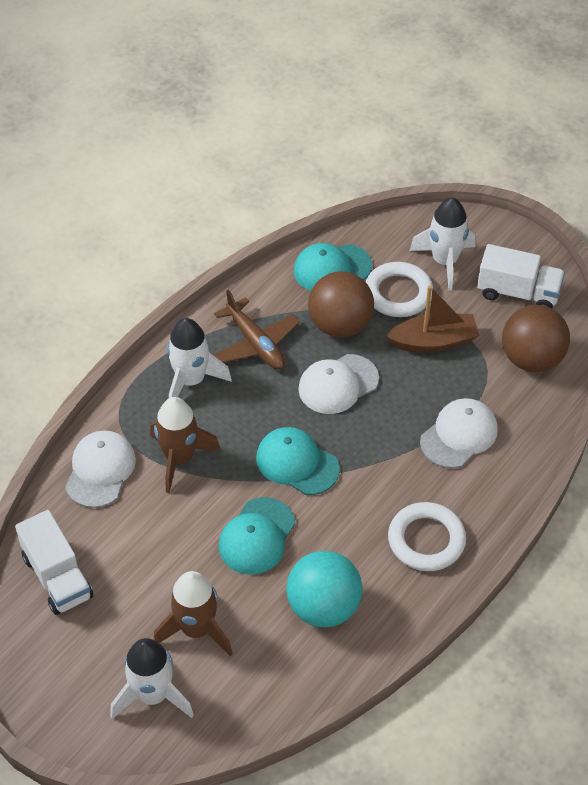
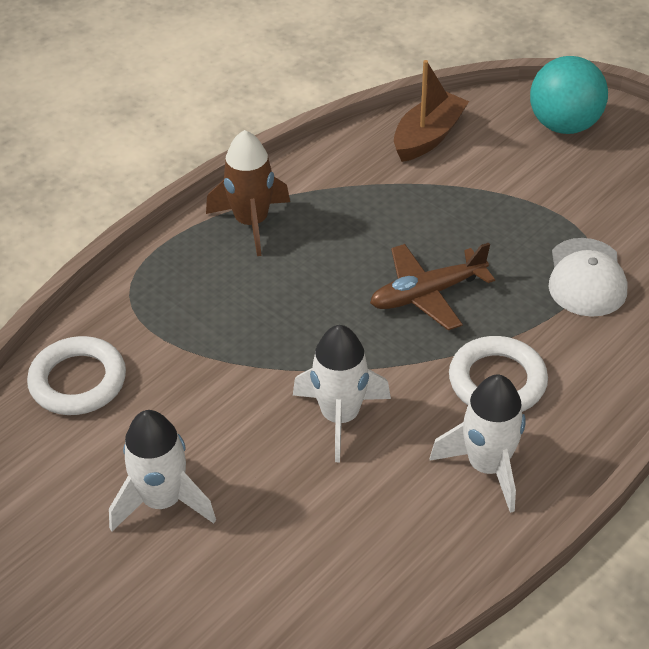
brown ball: [308,271,374,338] [502,305,570,372] = 2 -> none = 0
brown rocket: [150,397,221,493] [153,571,233,656] = 2 -> [206,130,290,256] = 1
turquoise cap: [218,497,295,575] [256,427,340,495] [294,243,372,291] = 3 -> none = 0
white cap: [65,430,136,508] [298,354,379,414] [420,398,498,468] = 3 -> [548,238,628,317] = 1
white truck: [15,510,93,615] [477,244,565,308] = 2 -> none = 0

